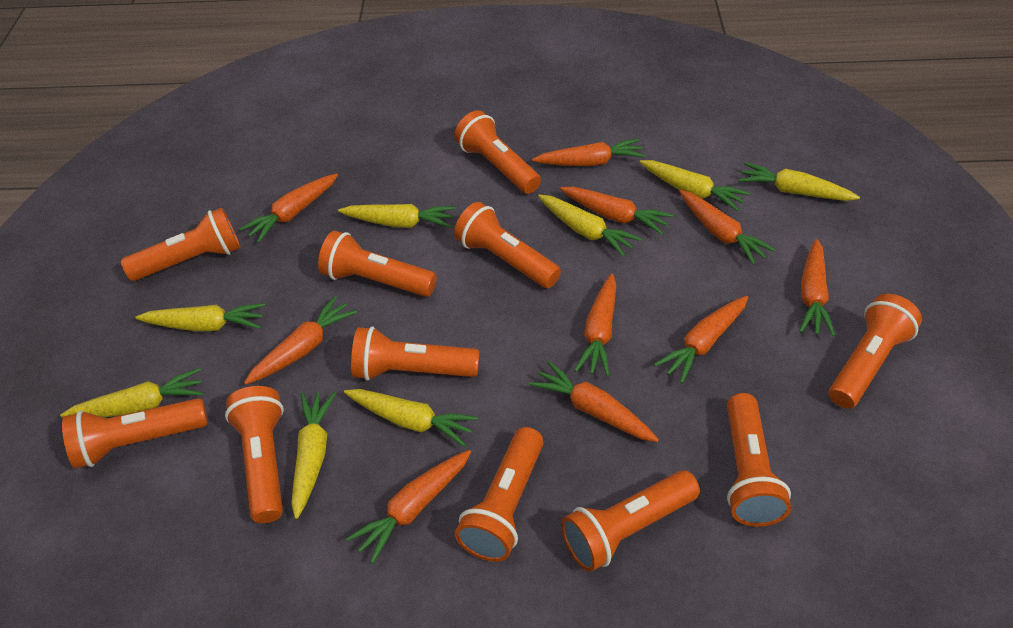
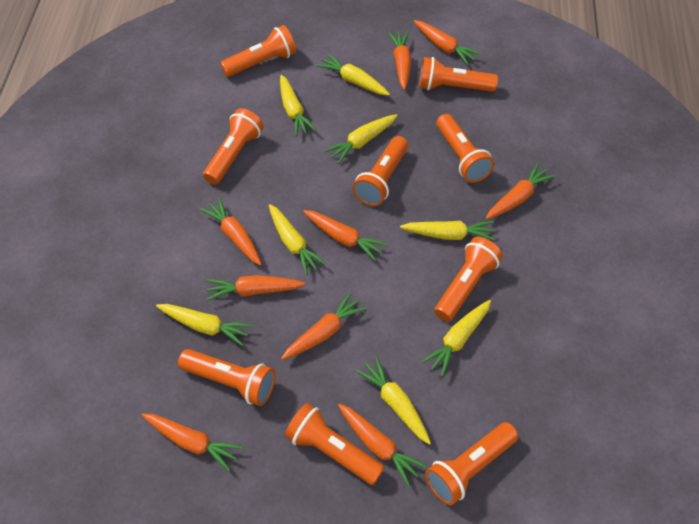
orange carrot: [240,173,338,243] [244,296,357,385] [346,450,471,564] [529,361,659,442] [532,138,645,166] [560,187,673,235] [574,274,616,377] [654,296,748,383] [679,190,776,265] [800,239,835,336] = 10 -> [142,414,243,471] [200,198,262,266] [206,275,305,301] [281,292,367,360] [303,210,388,261] [338,404,427,486] [388,31,411,90] [414,20,481,65] [486,163,555,220] = 9
orange flashlight: [62,398,208,469] [121,208,241,281] [225,386,284,523] [318,231,437,297] [351,326,479,381] [454,110,541,194] [454,202,561,288] [455,427,544,562] [561,470,700,572] [727,393,791,527] [829,294,922,409] = 11 -> [178,349,275,406] [203,108,264,185] [220,25,296,77] [285,403,385,485] [353,136,408,206] [419,57,498,92] [425,422,518,505] [434,237,503,321] [436,114,494,183] = 9

